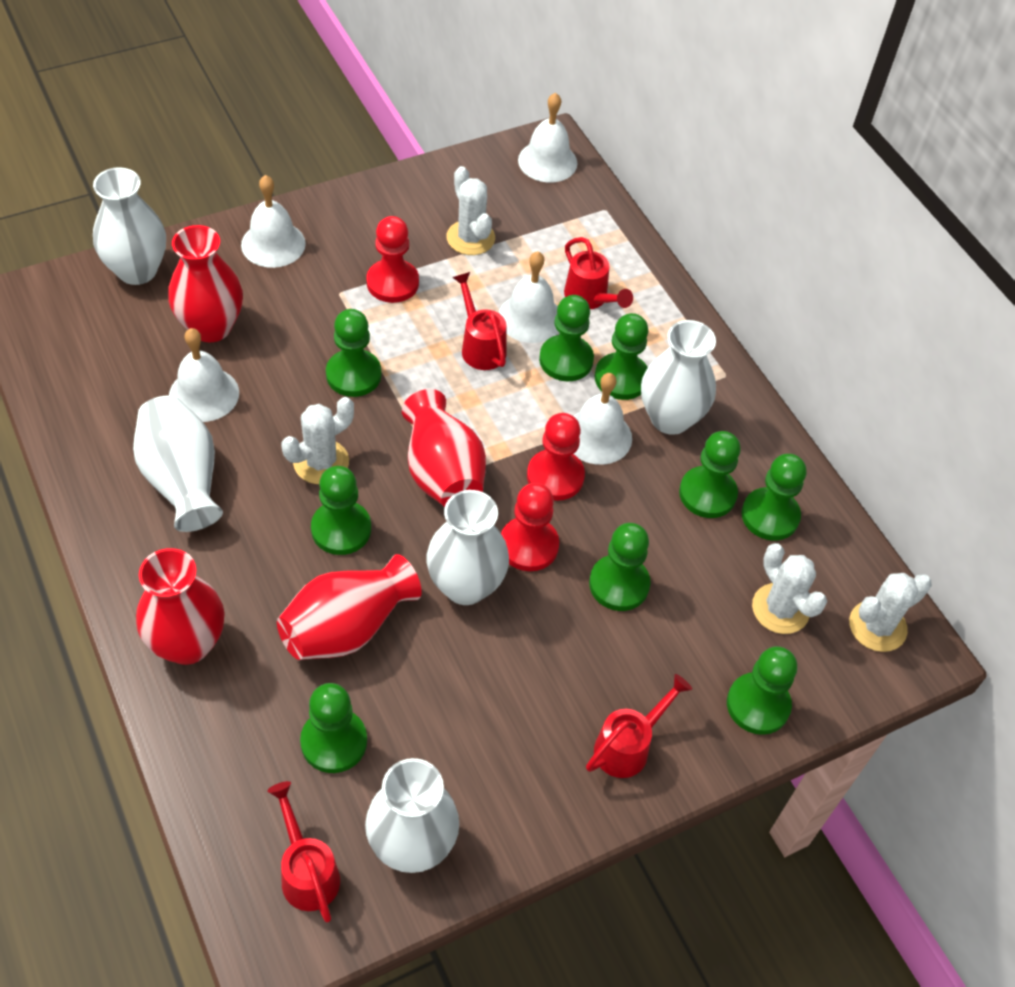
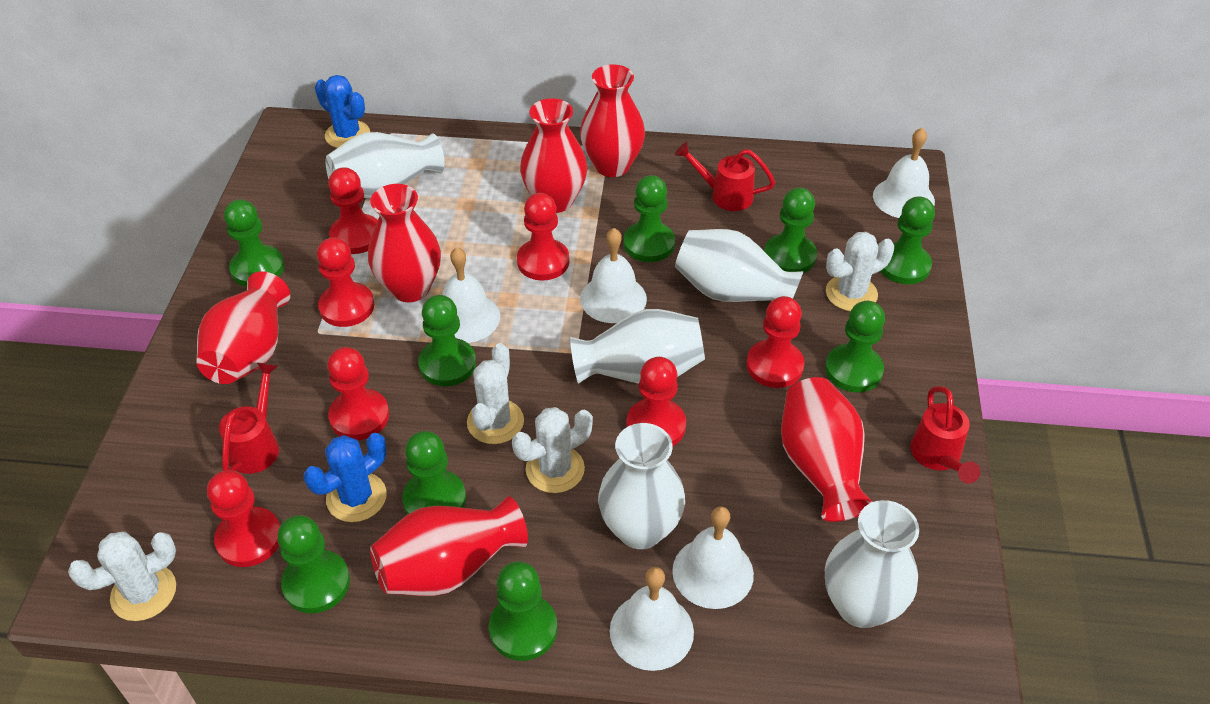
blue cactus: none = 0 -> [304,433,387,522] [315,75,370,148] = 2
red pawn: [367,216,419,303] [501,483,559,571] [527,413,585,501] = 3 -> [207,470,280,567] [317,237,374,327] [327,347,389,440] [328,167,378,254] [517,193,569,281] [626,357,686,446] [746,296,804,388] = 7
red vase: [136,548,225,665] [168,225,243,342] [277,554,422,660] [402,389,486,507] = 4 -> [197,271,290,384] [368,184,441,302] [370,496,528,596] [520,98,587,213] [580,64,645,177] [781,377,872,522] = 6
red watering can: [267,781,340,923] [452,272,507,370] [564,237,633,309] [586,674,692,778] = 4 -> [219,363,279,474] [675,142,775,211] [910,386,981,484] = 3

